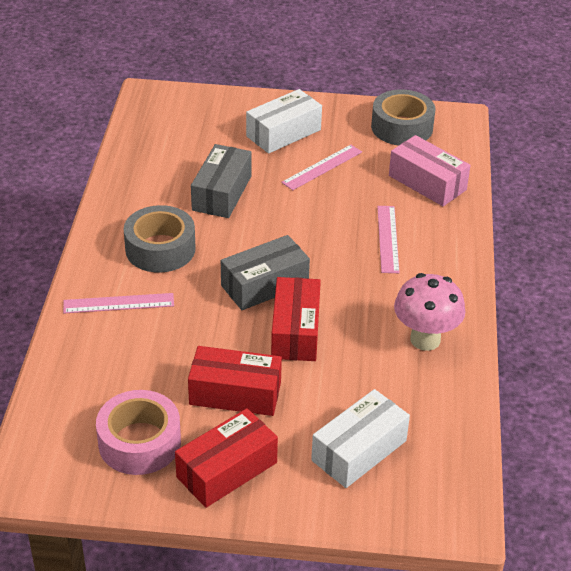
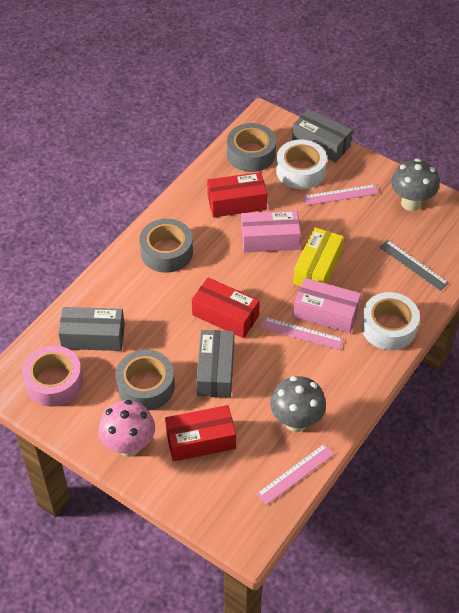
grey box: [191,144,252,218] [221,235,310,310] = 2 -> [58,307,125,351] [196,330,234,398] [292,109,353,163] = 3
grey mushroom: none = 0 -> [270,376,326,432] [391,159,439,211] = 2
grey ruler: none = 0 -> [379,240,449,291] = 1
grey tape: [124,205,196,273] [371,90,436,146] = 2 -> [115,350,175,411] [139,219,193,273] [227,123,276,172] = 3
pink box: [389,135,471,206] = 1 -> [241,210,301,252] [293,278,361,333] = 2
white box: [246,89,322,154] [311,389,410,488] = 2 -> none = 0
white tape: none = 0 -> [276,139,327,189] [361,292,420,350] = 2
yellow box: none = 0 -> [293,227,344,286] = 1

